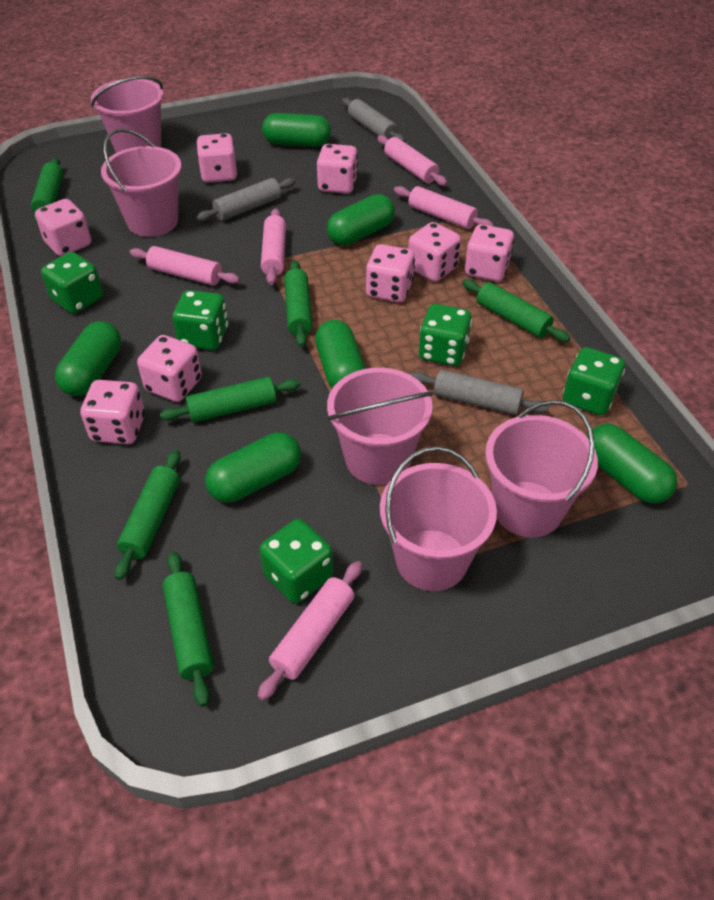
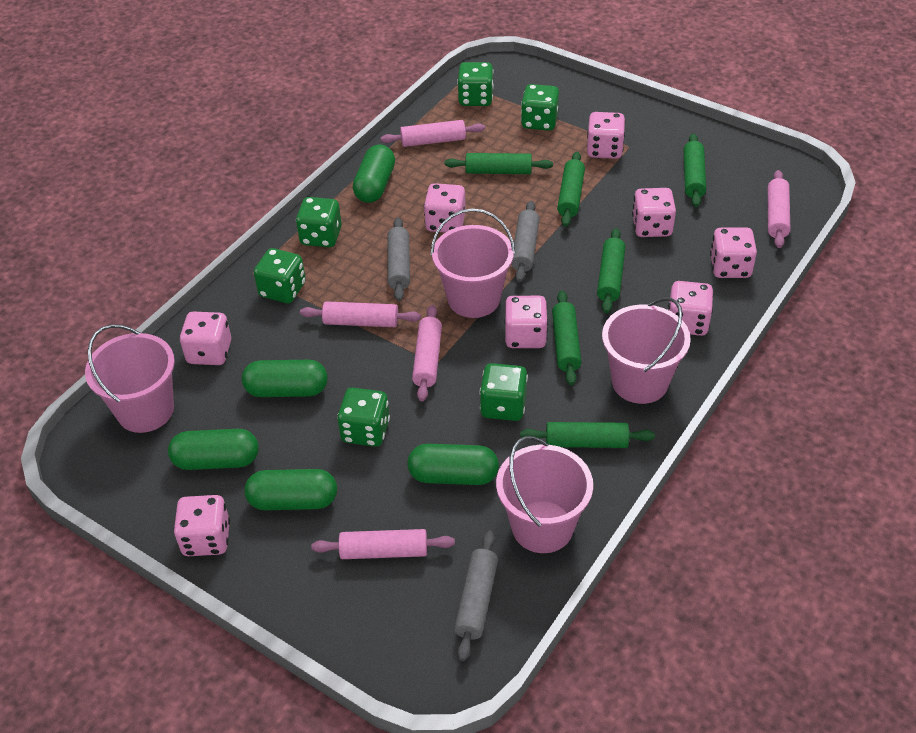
green capsule: [55,321,121,396] [205,432,301,502] [262,113,331,147] [315,320,366,388] [327,194,395,246] [587,424,677,504] = 6 -> [168,429,259,470] [242,360,328,397] [244,469,337,510] [353,145,395,203] [407,444,499,485] = 5
green dice: [41,252,103,314] [172,290,228,350] [260,519,333,603] [419,304,472,366] [563,347,625,415] = 5 -> [254,248,306,303] [296,197,342,247] [337,388,390,447] [457,62,494,106] [479,363,528,421] [521,84,559,131] = 6
pink bucket: [91,76,164,153] [101,128,182,237] [327,368,433,485] [380,446,497,591] [485,400,598,538] = 5 -> [85,324,175,433] [431,208,515,318] [496,436,593,553] [602,297,691,404] = 4

